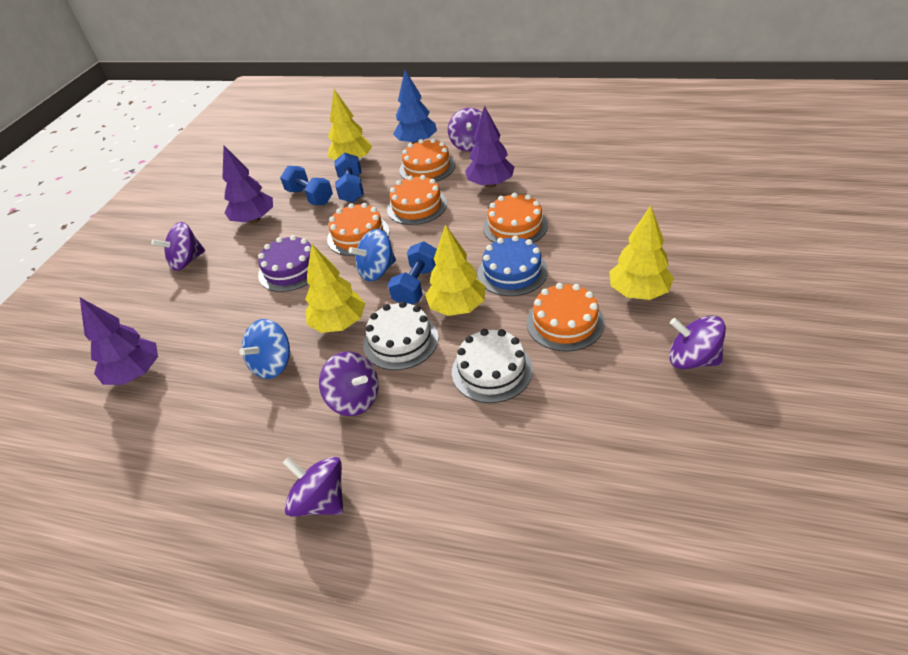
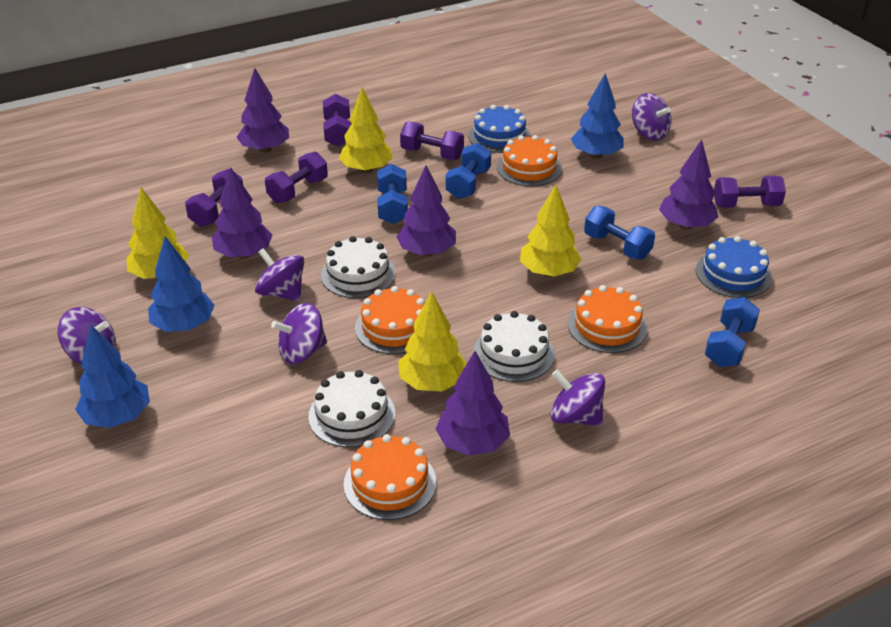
blue cake: [478,235,548,296] = 1 -> [468,105,531,153] [696,236,772,298] = 2
blue dumbbell: [280,166,333,205] [334,153,364,203] [388,242,437,304] = 3 -> [377,164,408,224] [445,143,491,199] [584,206,655,260] [705,297,760,367] = 4
blue spinning top: [239,319,290,379] [349,229,396,281] = 2 -> none = 0
blue tree: [393,70,437,144] = 1 -> [75,325,150,428] [148,237,215,332] [571,73,624,159] = 3
orange cake: [327,203,389,256] [387,175,447,225] [399,138,455,182] [483,192,548,243] [527,283,605,351] = 5 -> [344,434,436,520] [355,286,425,354] [497,135,562,186] [568,285,647,353] = 4
purple cake: [258,235,311,292] = 1 -> none = 0
purple dumbbell: none = 0 -> [185,169,243,227] [265,152,328,203] [323,94,351,147] [400,121,464,160] [714,176,786,208] = 5
purple tree: [80,298,158,385] [222,146,273,223] [465,106,514,188] = 3 -> [212,167,272,259] [236,68,289,153] [396,166,456,256] [436,351,510,456] [659,140,718,229] = 5
white cake: [363,301,439,370] [452,329,533,403] = 2 -> [308,370,395,447] [321,236,396,298] [473,311,555,382] = 3

